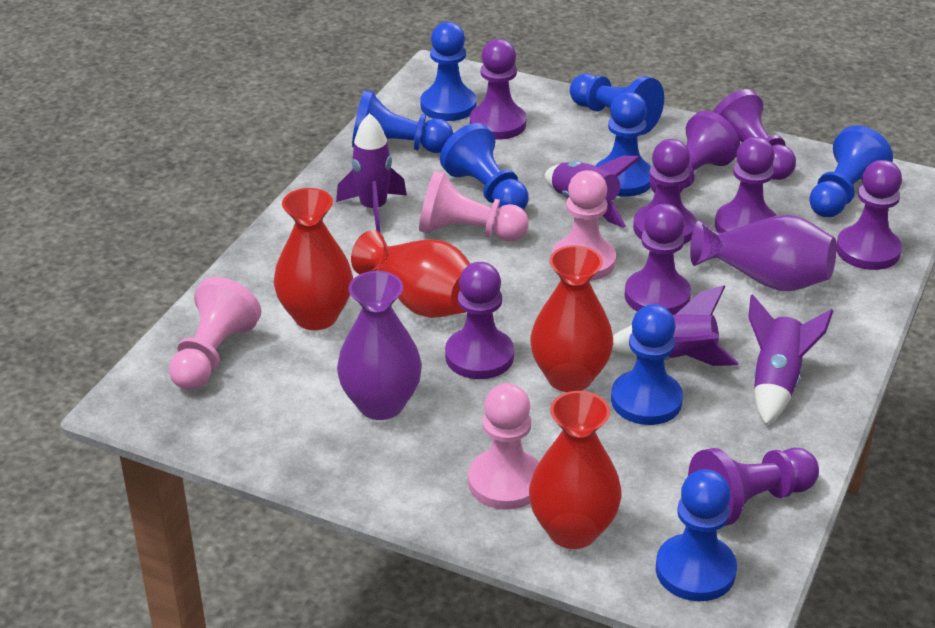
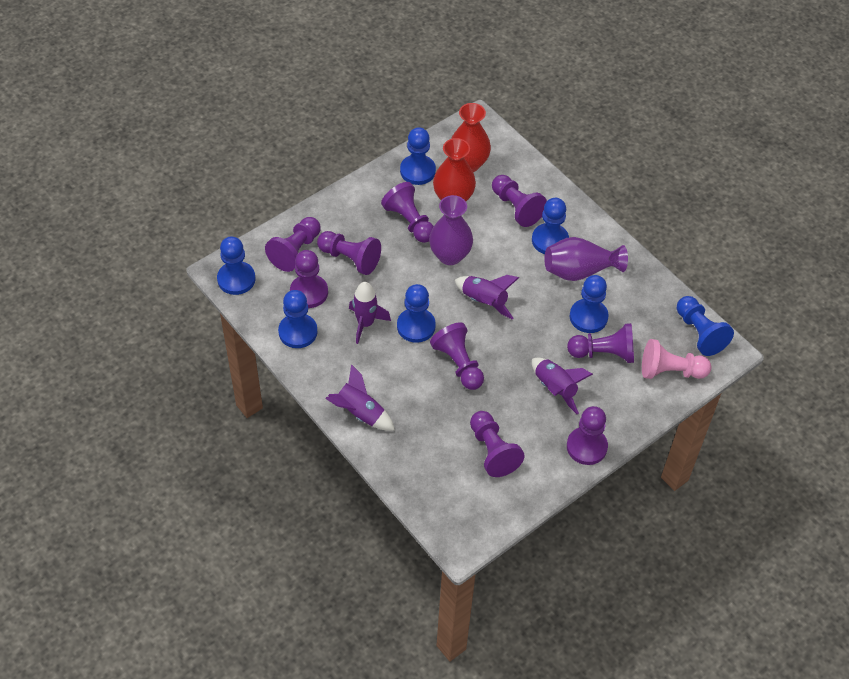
blue pawn: [352,90,453,153] [420,22,477,121] [440,123,529,210] [570,74,664,135] [596,92,651,197] [611,304,683,425] [656,469,737,601] [809,125,893,217] = 8 -> [217,236,255,295] [278,290,317,348] [397,284,436,343] [400,127,436,185] [532,198,569,254] [570,275,609,333] [677,296,734,356] = 7
pink pawn: [169,277,261,390] [419,170,529,241] [468,383,539,510] [552,170,616,281] = 4 -> [642,339,711,379] = 1
red vase: [274,188,353,330] [351,230,470,318] [529,391,622,549] [530,245,613,392] = 4 -> [433,138,476,201] [451,103,491,172] = 2

